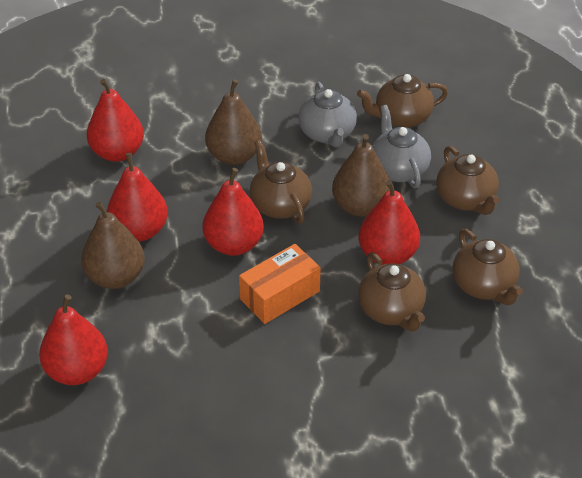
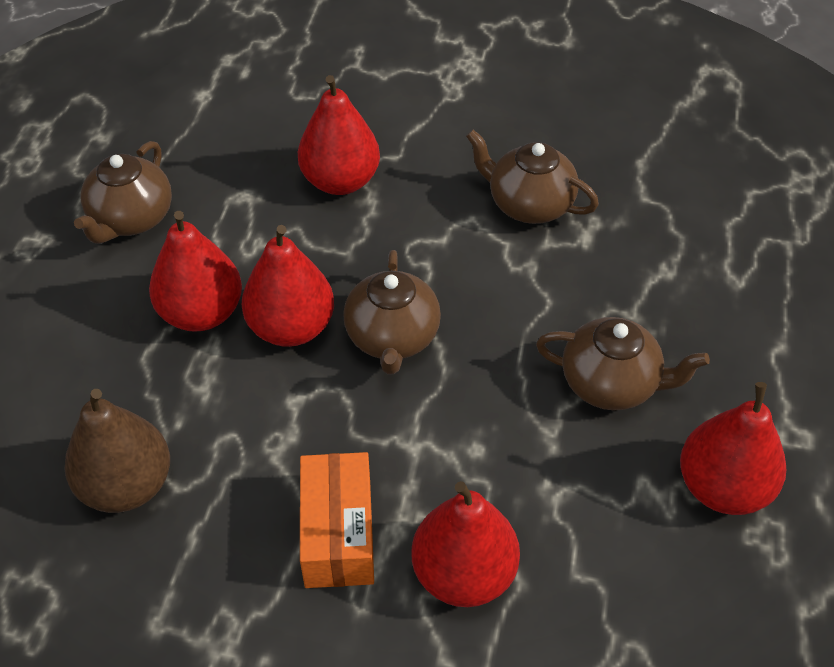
brown pear: [81,202,145,289] [205,80,262,165] [332,134,390,217] = 3 -> [64,389,170,513] = 1
brown teapot: [250,140,312,224] [357,74,448,128] [358,252,426,332] [436,146,500,215] [453,229,523,305] = 5 -> [74,141,172,244] [343,250,441,374] [466,130,599,224] [536,317,710,410] = 4
grey teapot: [298,82,357,147] [372,105,431,188] = 2 -> none = 0

